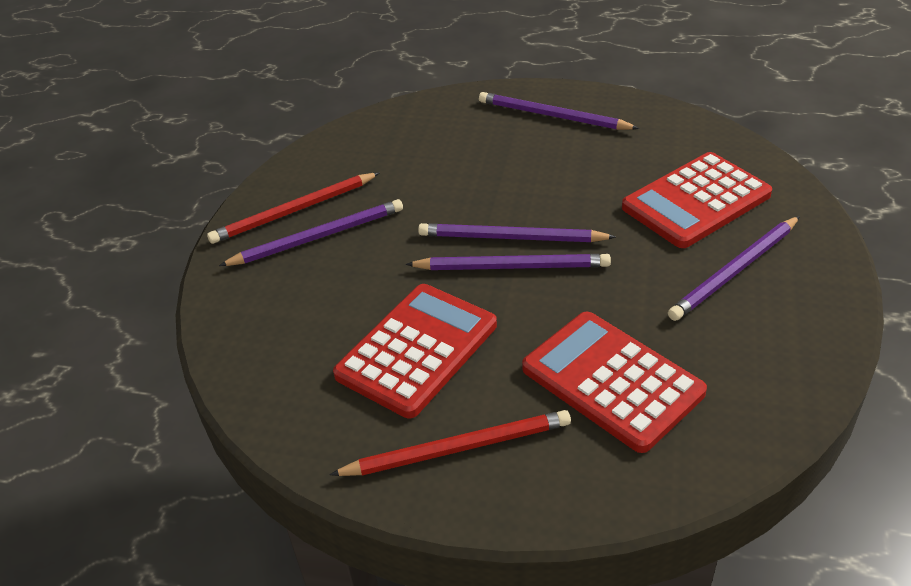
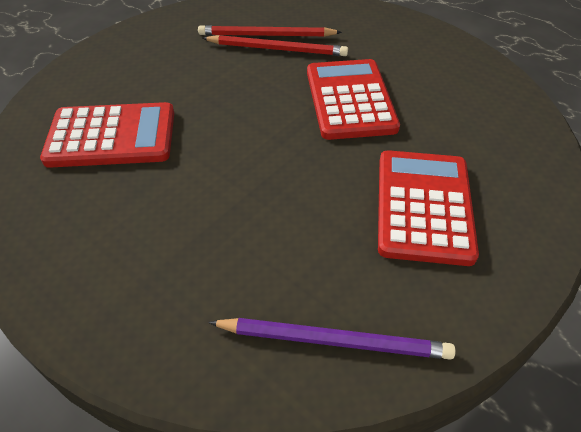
purple pencil: [219,199,403,266] [406,254,611,270] [418,223,616,242] [479,92,639,130] [668,216,800,321] = 5 -> [208,318,456,360] = 1

